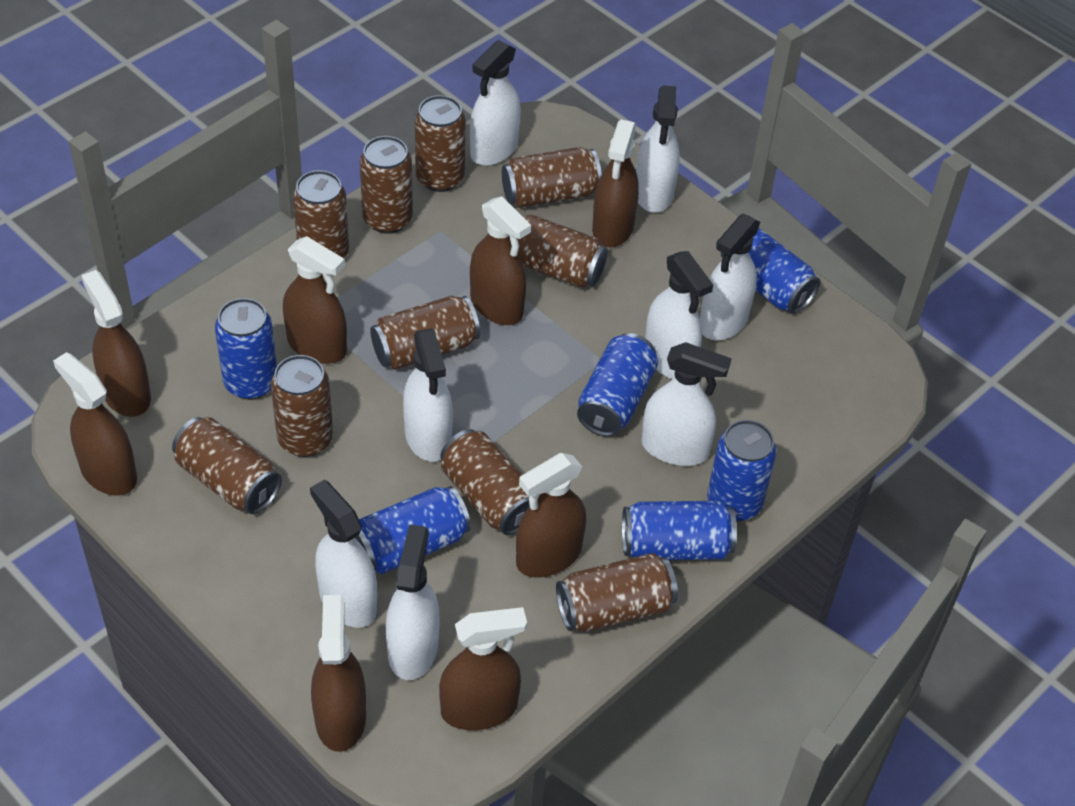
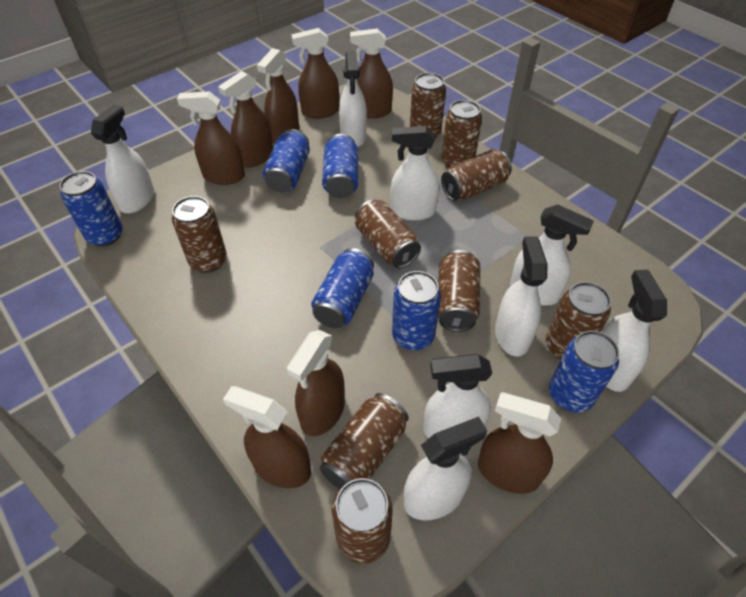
brown can: [172,417,282,514] [271,355,333,457] [293,170,349,258] [360,136,413,234] [370,296,480,370] [415,95,466,192] [440,429,530,535] [502,147,602,208] [518,215,608,288] [556,553,678,632] = 10 -> [172,196,227,273] [320,393,409,490] [332,478,393,564] [355,199,421,268] [410,73,446,139] [438,250,480,332] [441,100,482,168] [441,149,512,201] [546,282,611,360] = 9

